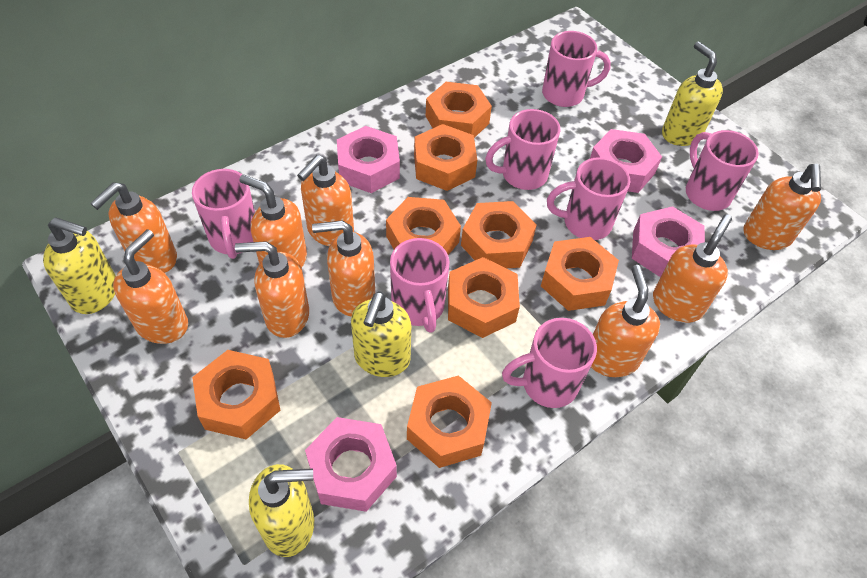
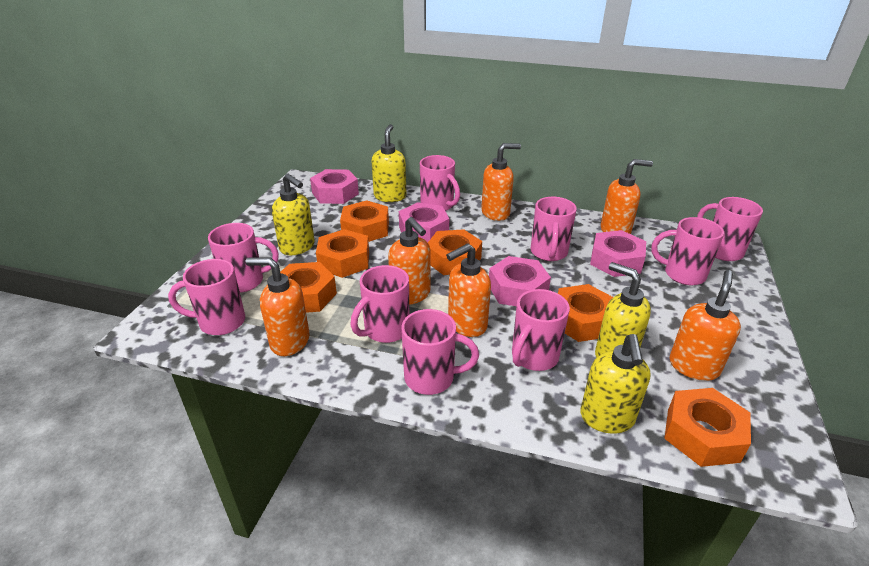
orange nut: [192,350,280,440] [386,197,461,255] [407,375,492,468] [414,124,477,191] [426,82,492,138] [448,257,520,338] [461,201,537,268] [541,237,619,311] = 8 -> [280,262,337,313] [316,229,369,278] [340,200,389,242] [428,229,482,275] [558,284,613,342] [664,388,751,467] = 6
orange soap dispenser: [90,182,177,273] [113,229,188,344] [235,241,309,338] [239,174,307,268] [297,155,354,246] [312,220,375,317] [591,265,660,377] [653,214,732,323] [744,164,821,250] = 9 -> [246,257,310,356] [388,217,431,305] [446,243,491,337] [481,143,521,221] [601,159,653,234] [670,270,741,381] = 6
pink mug: [192,169,255,259] [390,238,450,333] [485,109,561,190] [502,318,597,408] [542,31,611,107] [547,157,630,240] [686,130,759,211] = 7 -> [168,259,245,335] [208,223,279,293] [350,265,409,343] [401,309,479,395] [420,155,460,211] [512,289,570,371] [531,197,577,261] [651,217,724,285] [697,197,763,261] = 9

